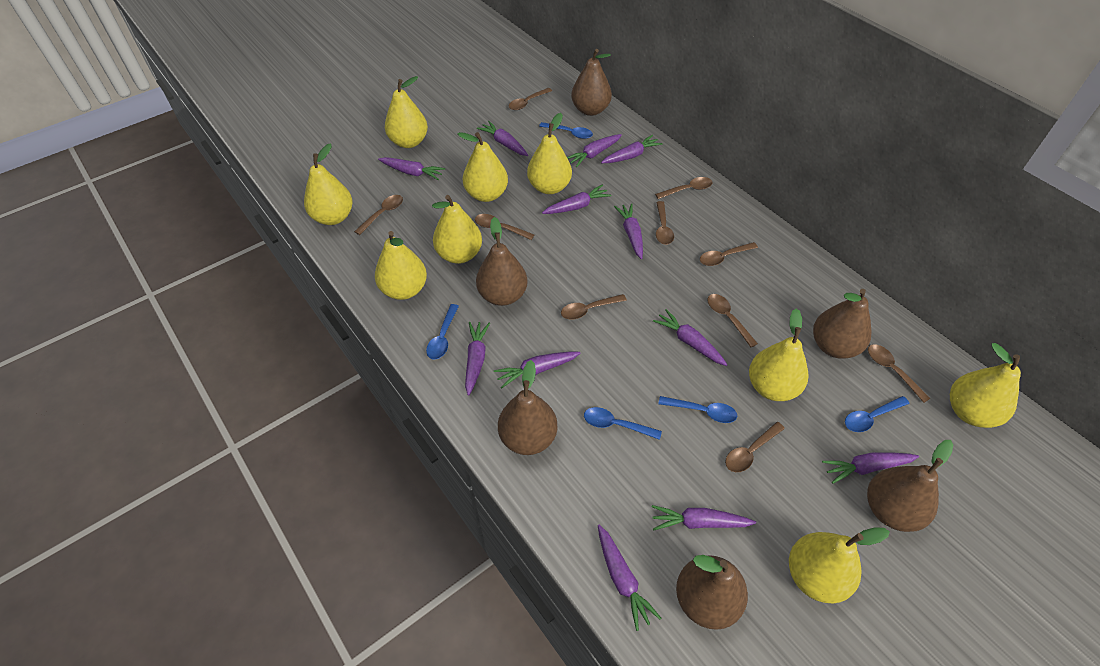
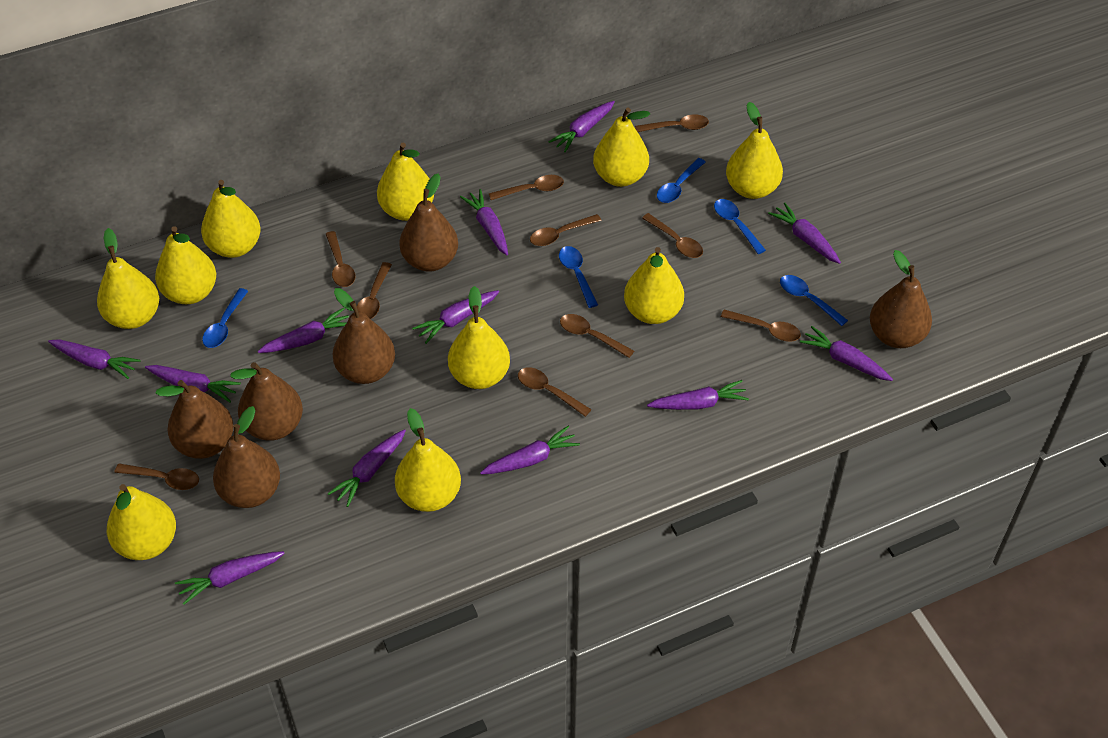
yellow pear: [304,144,353,225] [375,231,427,300] [385,76,428,148] [432,195,482,264] [458,132,508,202] [527,113,572,194] [749,308,808,401] [789,527,890,603] [950,343,1021,428] = 9 -> [97,228,159,329] [107,484,176,560] [155,226,216,304] [201,180,261,258] [377,143,434,221] [395,408,461,512] [448,286,510,389] [593,108,650,187] [624,247,684,324] [726,102,783,199] = 10

